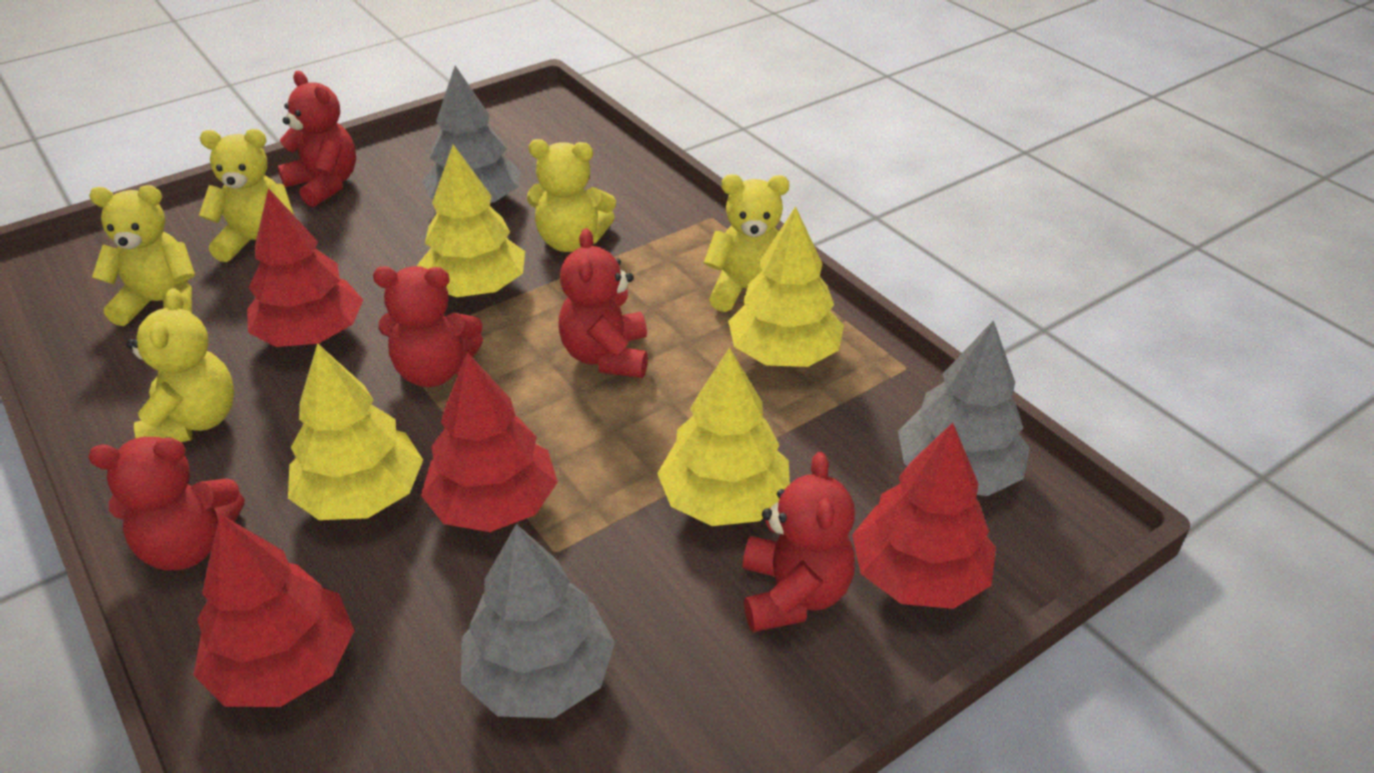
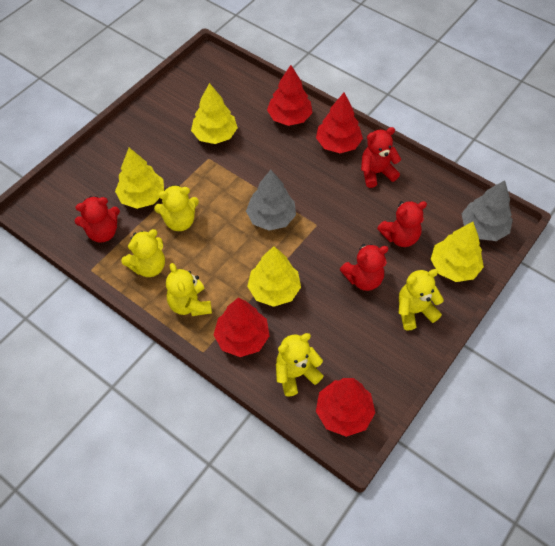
grey tree: [422,65,520,203] [461,524,615,718] [898,320,1030,496] = 3 -> [246,170,296,231] [461,180,513,241] = 2
red teddy bear: [88,437,245,570] [277,71,356,207] [373,266,483,387] [558,228,648,378] [743,452,855,632] = 5 -> [75,196,120,243] [340,244,389,291] [361,127,401,188] [377,201,427,247] = 4

